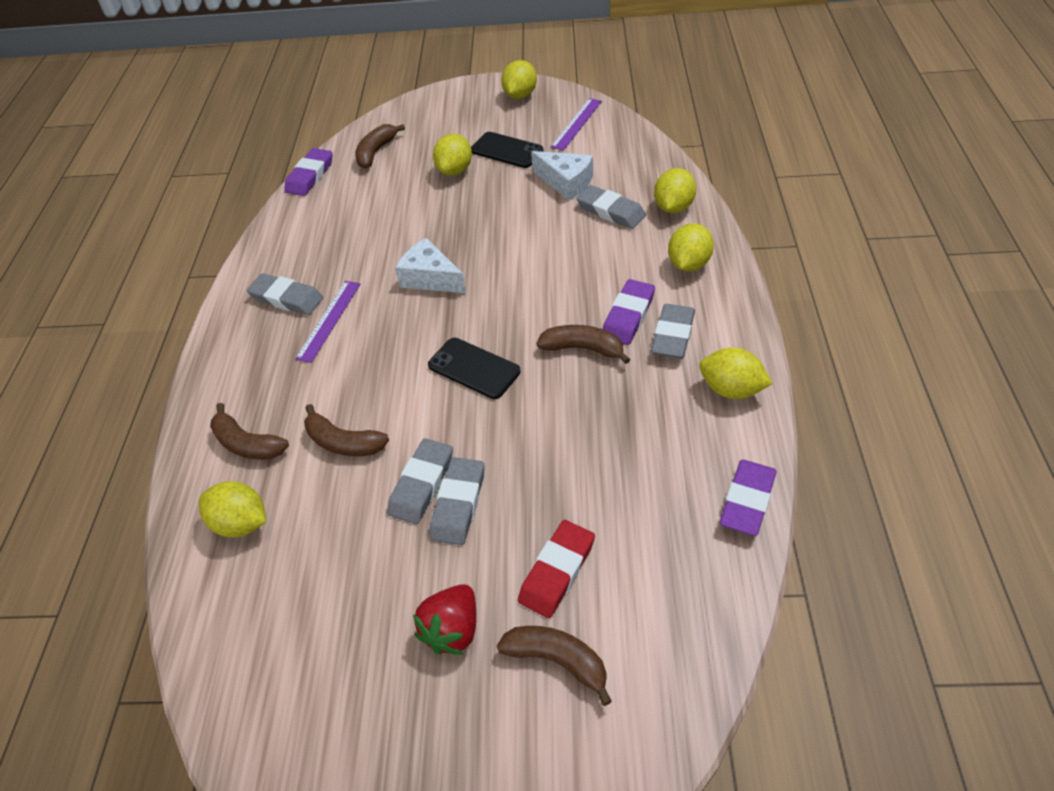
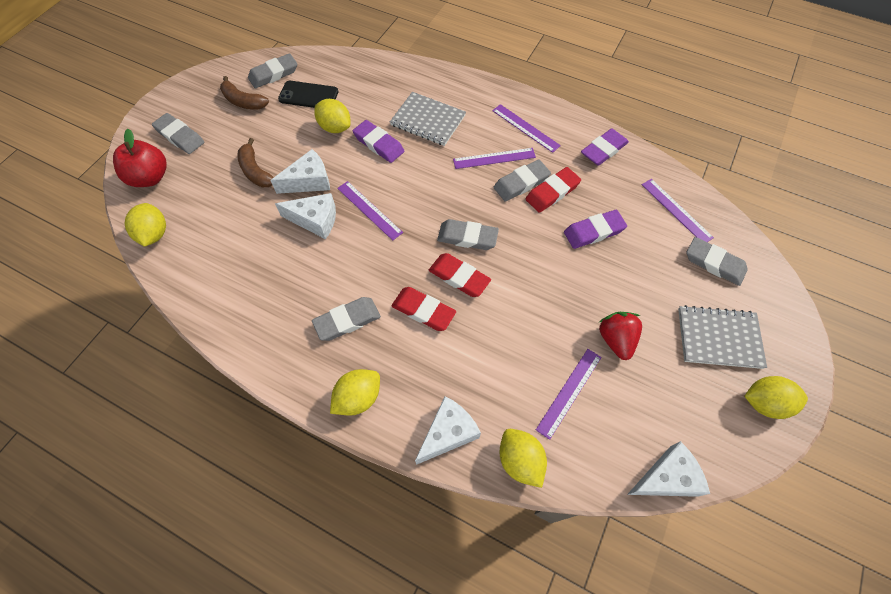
black phone: [428,338,521,399] [471,132,544,168] = 2 -> [278,81,338,108] = 1
brown banana: [210,403,289,460] [304,404,389,456] [355,124,405,169] [497,626,612,706] [537,325,630,364] = 5 -> [220,76,269,110] [237,138,274,187] = 2
grey eraser: [247,273,323,315] [387,438,453,524] [429,457,485,545] [576,185,646,229] [651,304,695,358] = 5 -> [152,113,204,154] [248,53,297,89] [312,297,381,341] [437,219,499,250] [494,159,551,201] [686,237,748,286] = 6
grey notebook: none = 0 -> [390,92,466,146] [678,305,767,369] = 2
purple ruler: [295,281,361,363] [551,98,602,150] = 2 -> [337,181,403,241] [453,148,536,169] [492,104,561,153] [536,349,601,440] [642,179,714,242] = 5
red apple: none = 0 -> [113,129,167,187] = 1
red eraser: [518,520,595,618] = 1 -> [391,287,456,331] [429,253,491,297] [525,167,581,213] = 3
white cheese: [395,238,466,293] [531,151,593,200] = 2 -> [270,149,330,194] [275,193,336,239] [415,396,481,465] [627,441,710,497] = 4
yellow lemon: [199,481,266,537] [433,134,472,176] [501,60,537,99] [654,168,696,213] [668,223,714,272] [699,348,772,399] = 6 -> [125,203,166,247] [314,99,351,133] [330,369,380,416] [499,429,547,488] [745,376,808,419] = 5

